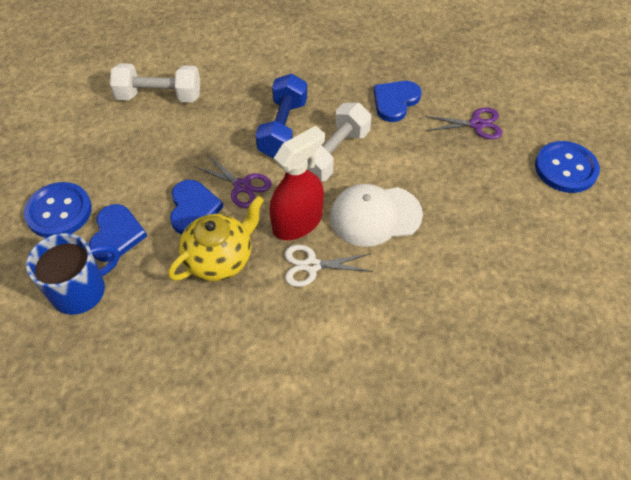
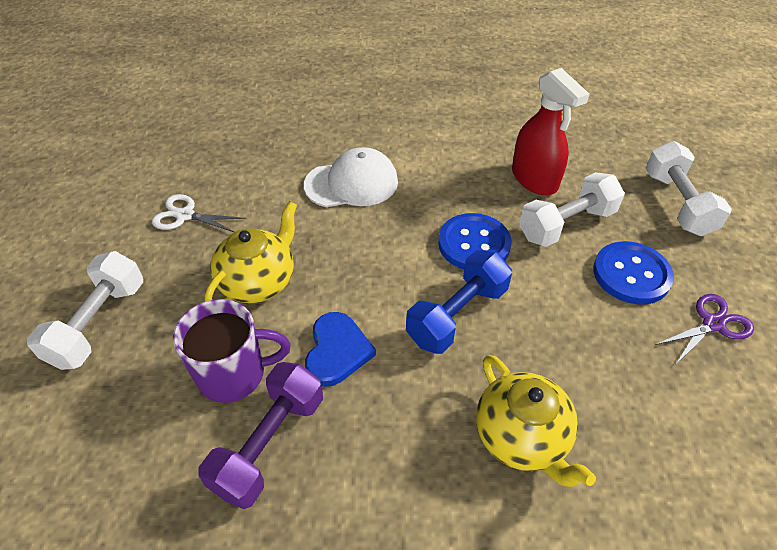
blue heart: [89,204,147,262] [170,180,224,234] [373,81,422,122] = 3 -> [305,312,376,387] = 1
blue mug: [26,233,120,315] = 1 -> none = 0
purple dumbbell: none = 0 -> [198,362,323,509] = 1
purple mug: none = 0 -> [173,299,291,403] = 1
purple scissors: [194,154,272,208] [425,108,503,139] = 2 -> [655,294,754,365] = 1
white dumbbell: [110,63,200,103] [307,103,372,181] = 2 -> [27,251,143,370] [519,172,625,247] [645,141,732,236] = 3
yellow teapot: [168,196,264,281] = 1 -> [204,201,297,303] [476,355,596,487] = 2

